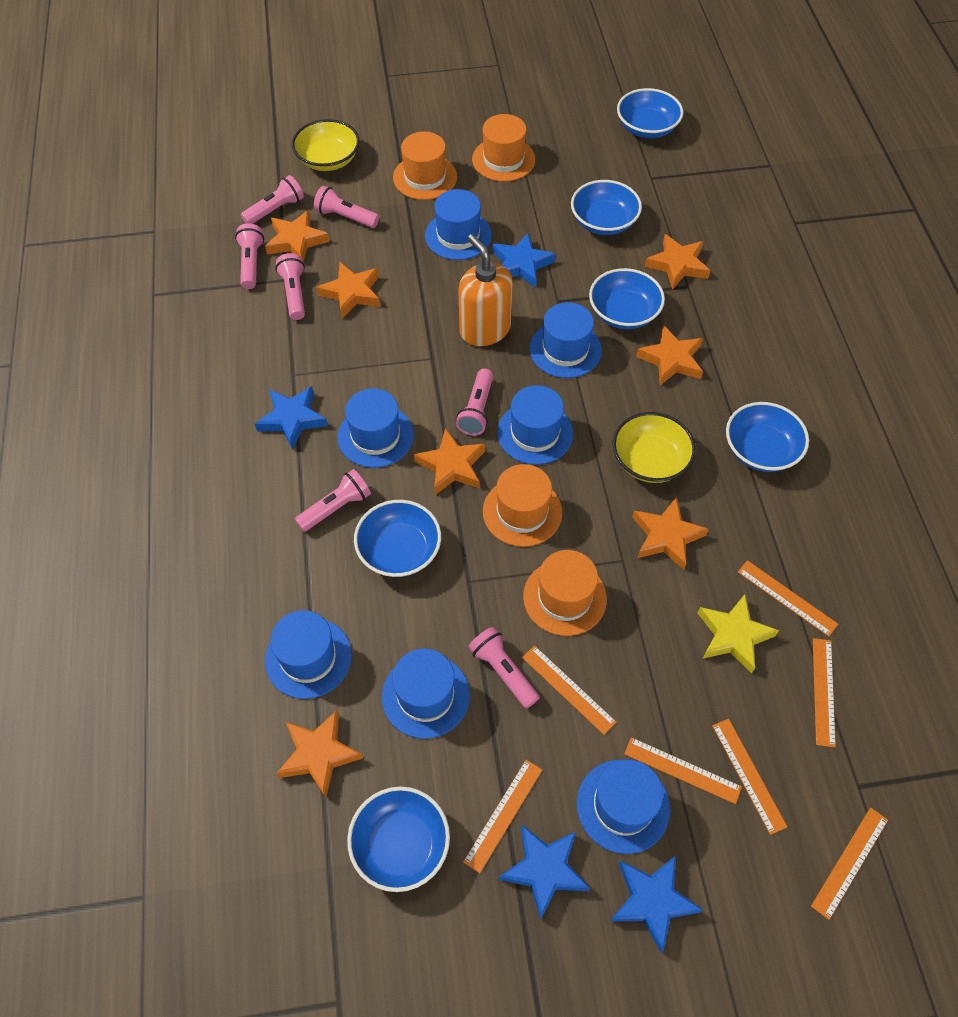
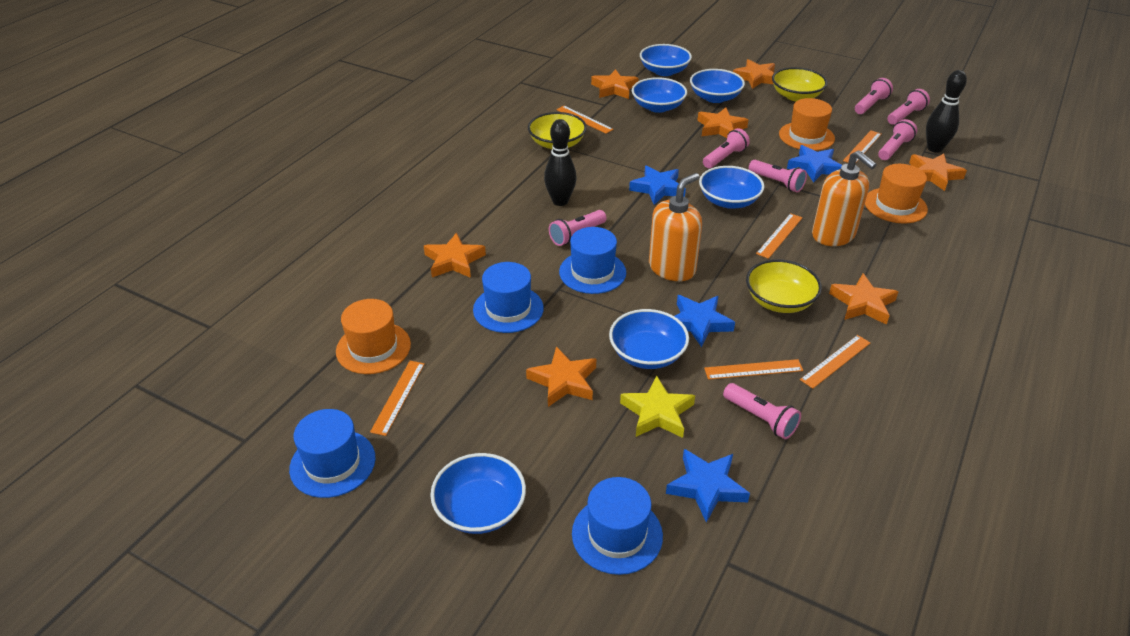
black bowling pin: none = 0 -> [544,119,577,206] [926,70,967,153] = 2
blue hat: [265,610,352,699] [338,388,414,468] [382,648,470,739] [425,189,492,260] [497,385,573,465] [529,302,602,378] [577,759,670,854] = 7 -> [289,409,376,498] [473,262,544,333] [559,227,626,294] [572,477,663,575] = 4
orange hat: [393,132,457,200] [472,114,535,182] [483,464,562,547] [523,550,607,636] = 4 -> [336,299,411,374] [779,98,835,151] [865,164,928,223] = 3
orange ruler: [463,760,542,873] [522,646,616,735] [624,737,742,804] [712,719,787,835] [738,560,838,637] [811,807,888,920] [813,638,836,747] = 7 -> [370,361,425,436] [556,106,614,134] [704,359,803,380] [756,213,802,259] [800,335,870,389] [843,130,881,163] = 6
orange soap dispenser: [458,234,513,346] = 1 -> [649,173,702,281] [812,150,877,246] = 2
yellow bowl: [292,119,360,171] [612,412,696,483] = 2 -> [528,112,587,149] [746,259,822,313] [772,67,827,101] = 3

